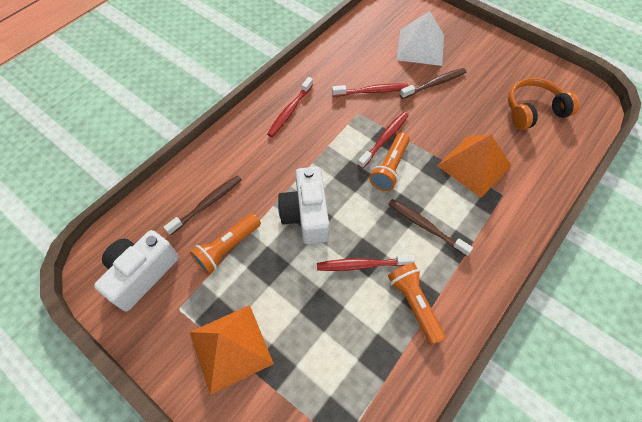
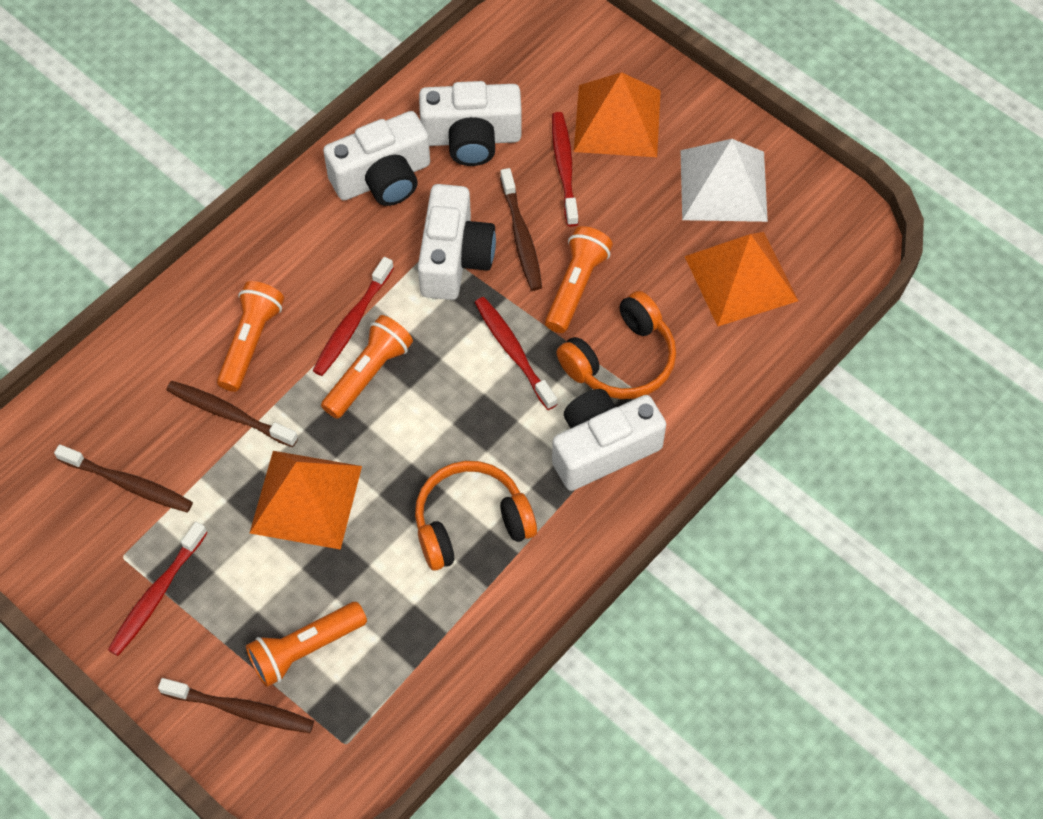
brown toothbrush: [163,175,242,236] [389,199,473,256] [400,68,466,99] = 3 -> [54,444,193,512] [158,678,314,733] [166,381,298,447] [500,168,542,291] = 4
orange flashlight: [190,213,261,275] [369,132,410,191] [388,263,446,345] = 3 -> [217,281,284,392] [246,602,367,687] [321,315,413,419] [545,226,613,333] = 4
orange headphones: [508,78,580,130] = 1 -> [415,461,537,571] [556,291,676,399] = 2
orange pyramid: [190,305,274,395] [437,135,512,198] = 2 -> [250,451,362,550] [574,72,661,157] [684,232,798,326] = 3
white camera: [94,230,179,311] [278,167,329,244] = 2 -> [323,111,430,206] [418,184,496,300] [419,81,522,166] [552,389,666,491] = 4

